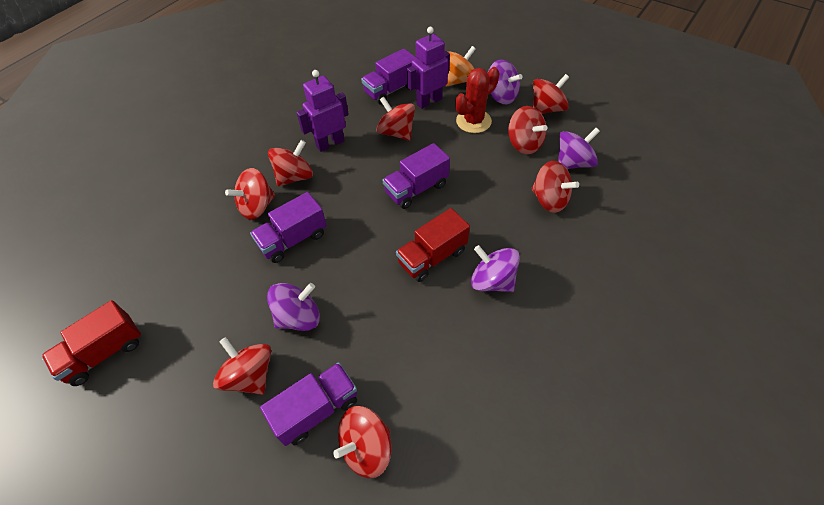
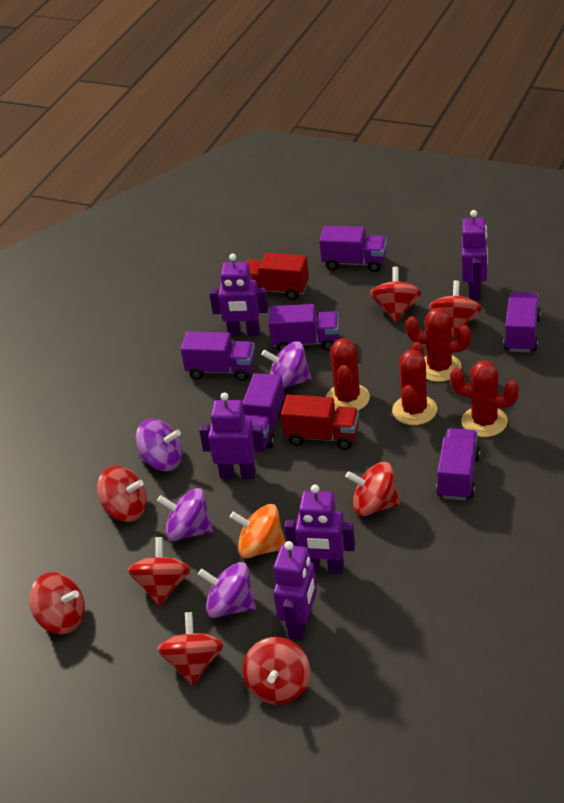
purple robot: [296,70,349,152] [407,27,450,109] = 2 -> [199,392,265,479] [209,254,268,336] [273,541,317,640] [284,484,355,574] [461,210,488,300] = 5
purple truck: [250,192,327,263] [260,362,357,446] [361,49,416,105] [383,143,450,209] = 4 -> [181,331,255,381] [243,373,285,448] [269,304,339,352] [319,226,387,272] [436,428,480,500] [503,292,541,353] = 6
red cactus: [455,67,500,133] = 1 -> [326,338,370,411] [392,342,437,425] [405,308,471,382] [450,360,519,437] = 4

